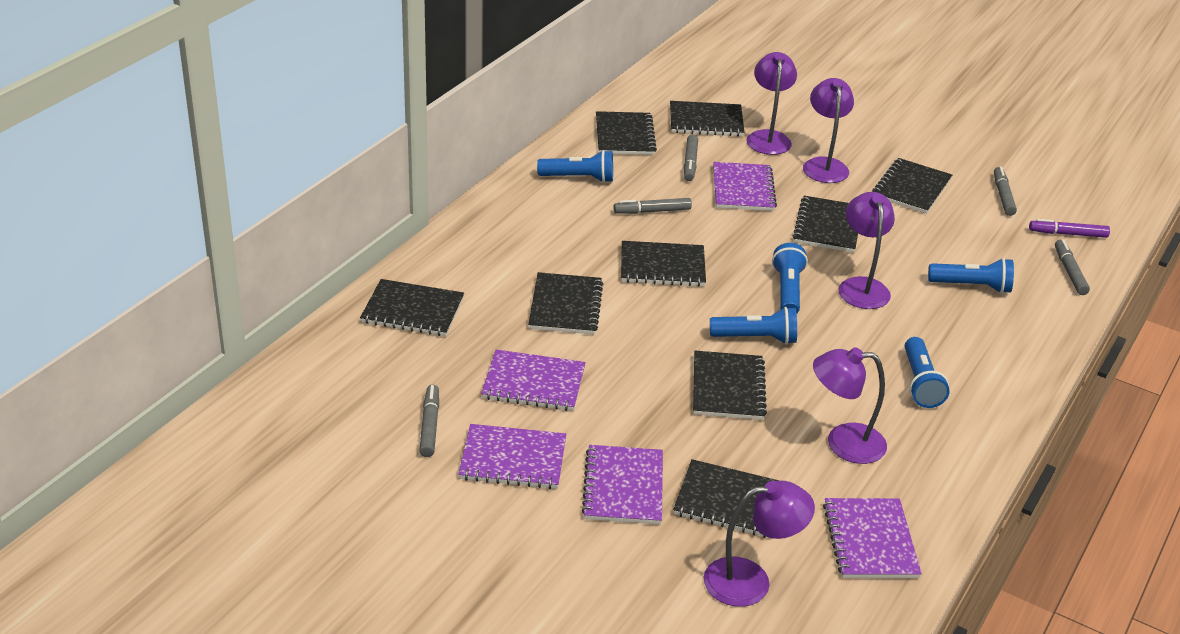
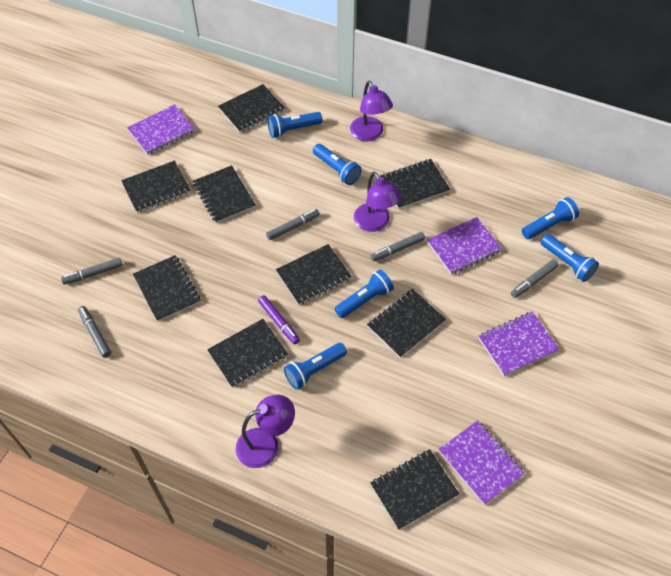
blue flashlight: [537,150,613,183] [710,307,797,344] [772,243,808,313] [905,337,950,408] [928,258,1014,293] = 5 -> [267,112,322,138] [284,343,347,390] [313,144,362,185] [334,269,394,318] [522,197,579,239] [541,234,599,282] = 6
purple lamp: [704,481,815,607] [746,52,797,155] [803,78,854,183] [813,347,887,464] [839,192,895,309] = 5 -> [236,395,295,468] [350,81,393,141] [354,172,402,232] = 3
purple notebook: [458,424,566,489] [481,350,586,411] [582,445,663,524] [713,162,777,211] [823,498,922,578] = 5 -> [127,104,195,155] [427,217,502,275] [438,420,525,505] [478,312,559,376] = 4

